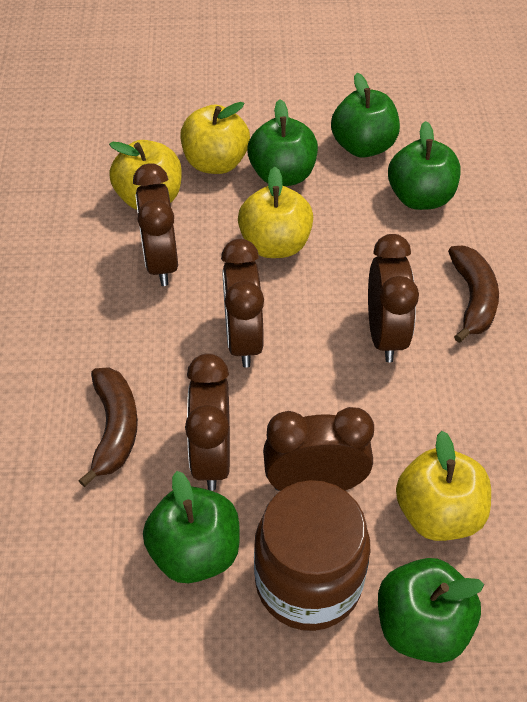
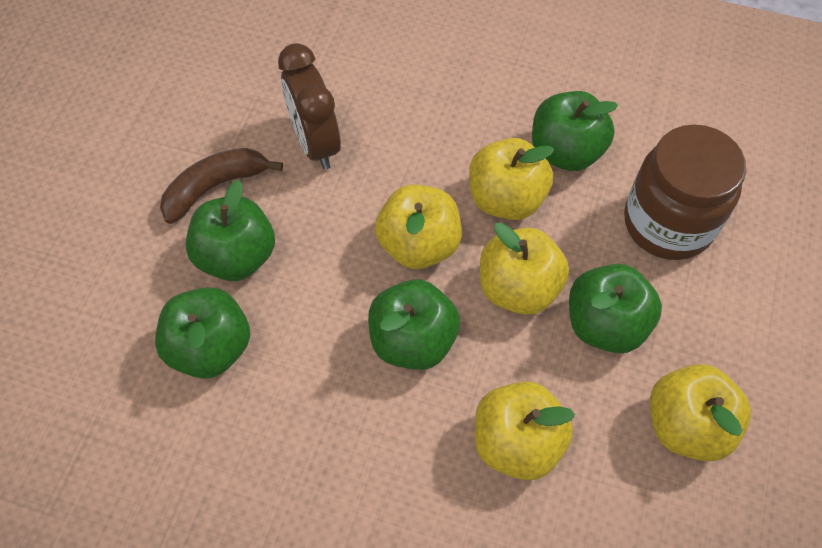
brown banana: [78,367,138,487] [448,246,499,343] = 2 -> [160,148,283,224] = 1
brown clock: [133,164,178,286] [185,353,230,491] [221,239,264,368] [263,407,374,491] [368,234,419,362] = 5 -> [278,43,341,169] = 1
yellow apple: [109,140,182,210] [180,102,250,174] [238,167,313,258] [396,431,491,541] = 4 -> [375,185,462,269] [469,138,554,220] [475,381,575,480] [480,222,569,315] [650,364,751,462] = 5

